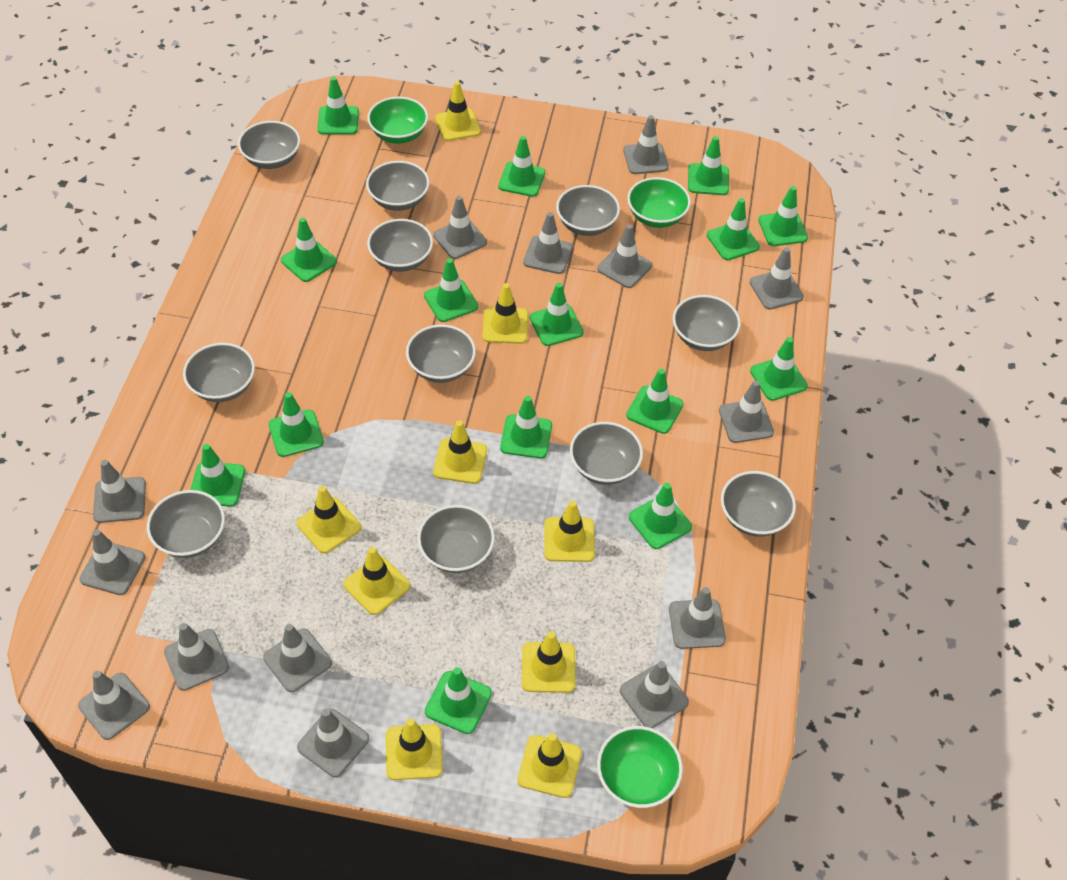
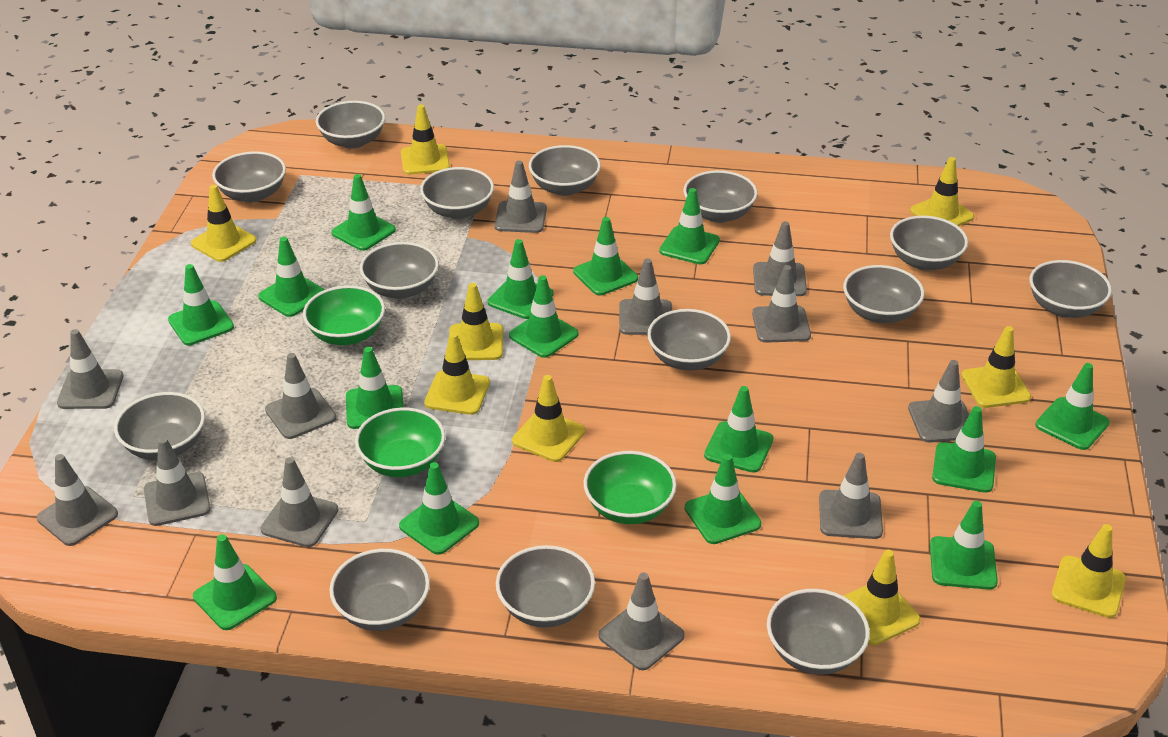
grey bowl: [147,490,225,558] [183,343,255,402] [238,121,300,169] [366,161,430,211] [367,219,433,272] [406,324,476,383] [417,505,495,573] [556,185,620,236] [570,422,643,485] [673,295,741,351] [721,471,796,537] = 11 -> [114,392,205,460] [212,151,286,203] [316,101,385,149] [329,549,430,631] [360,242,439,299] [420,167,494,219] [496,545,595,627] [529,145,601,196] [647,309,731,371] [684,170,758,223] [767,589,870,675] [843,265,924,323] [890,216,968,271] [1030,260,1112,318] = 14
grey traffic cone: [78,671,150,740] [79,529,145,595] [93,460,146,523] [164,623,229,691] [263,624,332,692] [297,709,369,777] [433,196,487,259] [523,212,573,274] [597,224,652,288] [620,661,689,728] [623,115,669,174] [669,587,726,649] [719,381,774,443] [750,247,804,310] = 14 -> [37,454,118,546] [57,329,123,409] [144,437,211,526] [260,457,338,547] [265,353,336,439] [494,160,547,233] [599,572,685,670] [619,258,672,335] [752,265,811,343] [753,221,807,296] [819,453,883,539] [908,360,969,442] = 12

